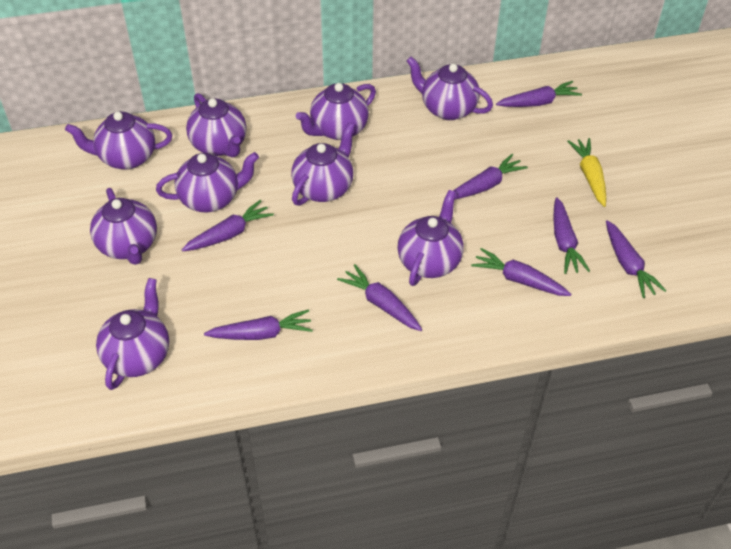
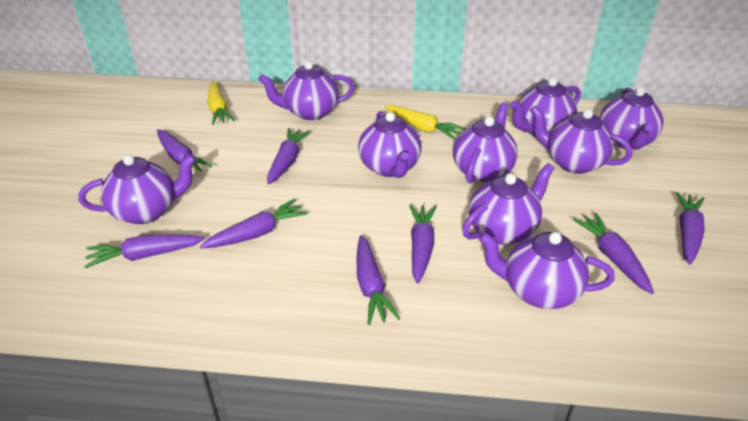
yellow carrot: [567,138,606,207] = 1 -> [207,81,235,125] [385,105,465,140] = 2

